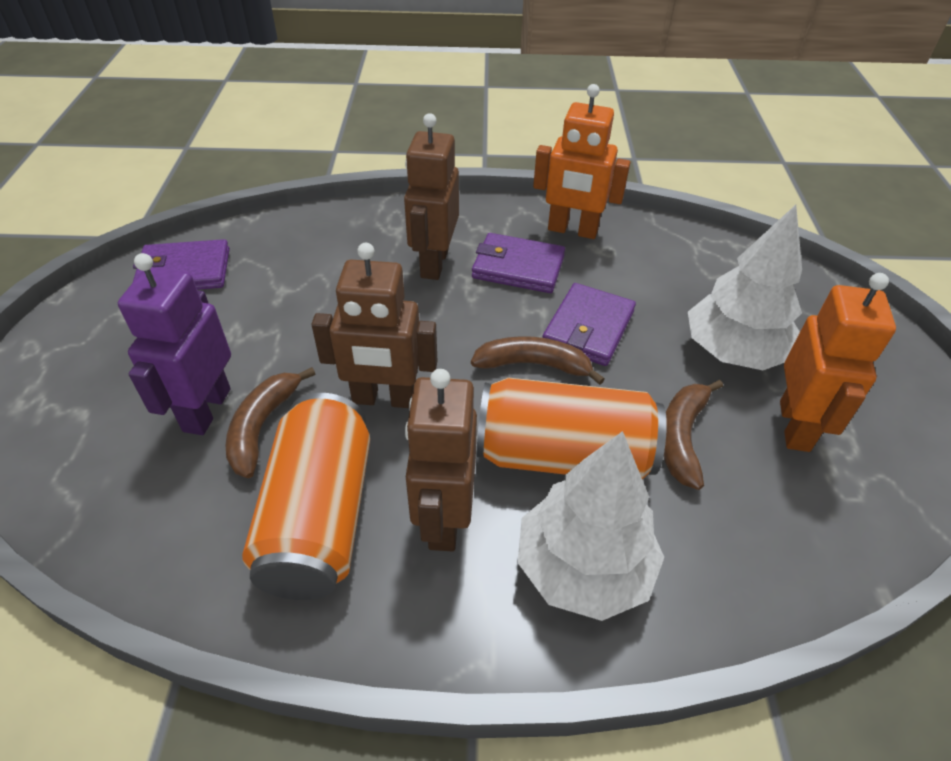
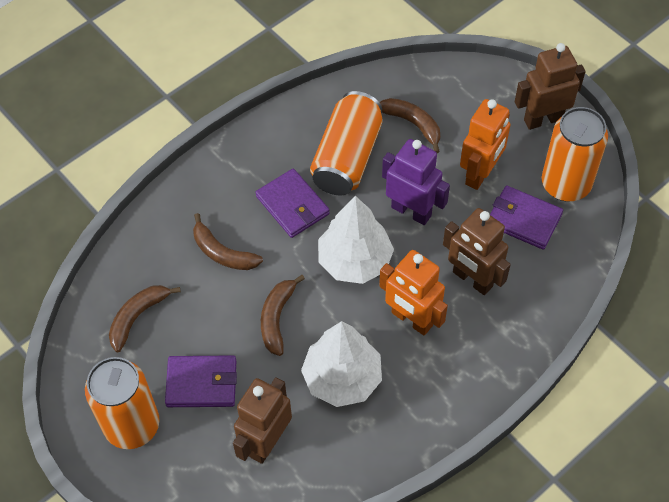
brown banana: [226,367,315,478] [471,336,605,385] [664,380,723,490] = 3 -> [109,285,181,352] [193,213,263,270] [261,275,305,356] [379,98,440,153] = 4
orange can: [242,393,370,600] [477,378,667,480] = 2 -> [85,357,159,449] [310,91,383,195] [542,107,608,201] = 3

